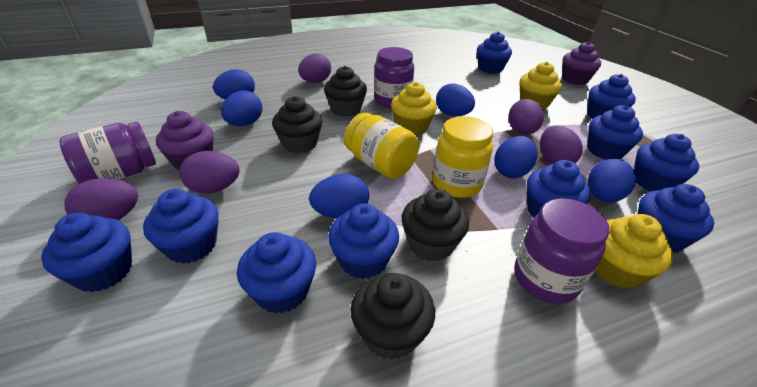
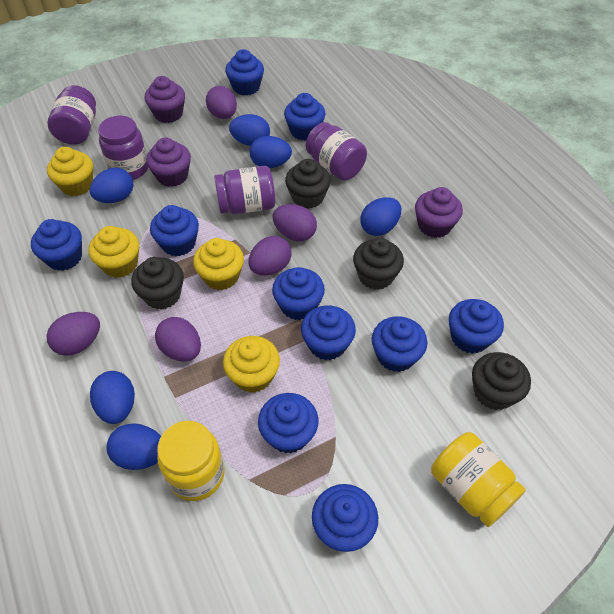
purple cupcake: [156,111,214,170] [562,42,601,85] = 2 -> [144,76,185,123] [146,138,191,187] [415,187,463,238] = 3
purple jar: [59,122,156,184] [374,47,414,108] [514,198,610,304] = 3 -> [47,85,96,145] [98,116,149,180] [214,166,275,214] [306,122,367,181] = 4
yellow cupcake: [391,82,437,135] [520,62,562,109] [595,214,673,289] = 3 -> [47,147,93,196] [89,226,139,278] [193,238,244,290] [223,336,280,393] = 4

